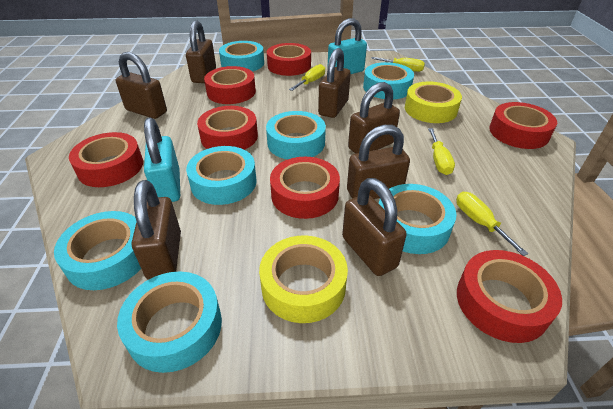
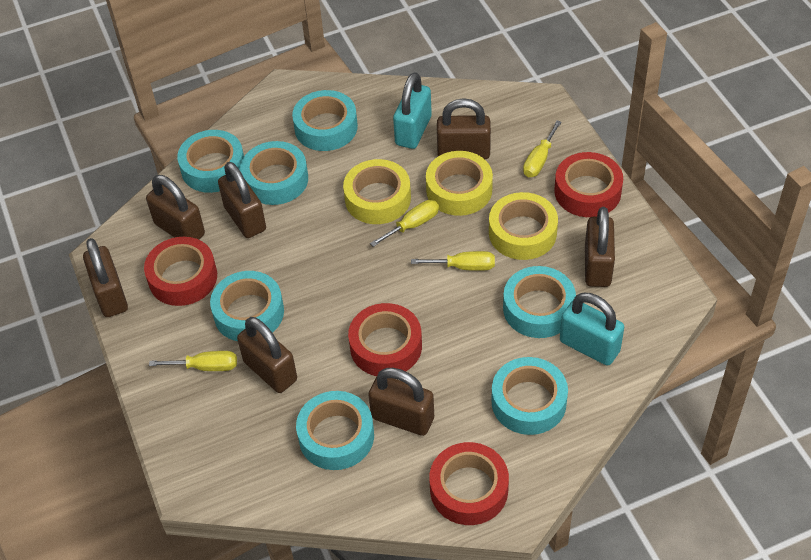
red tape: [69,132,143,187] [197,106,258,150] [204,66,256,104] [267,43,311,76] [270,157,340,219] [457,250,562,343] [489,102,557,149] = 7 -> [144,237,217,306] [348,303,422,376] [429,442,509,525] [554,152,623,217] = 4
yellow tape: [259,235,348,323] [405,82,462,123] = 2 -> [343,159,411,224] [426,151,493,216] [489,192,558,260] = 3

